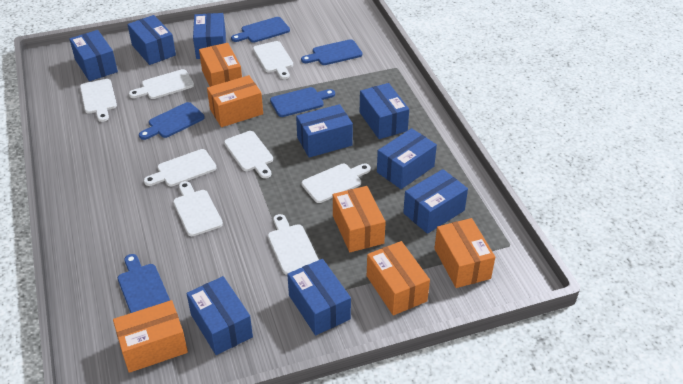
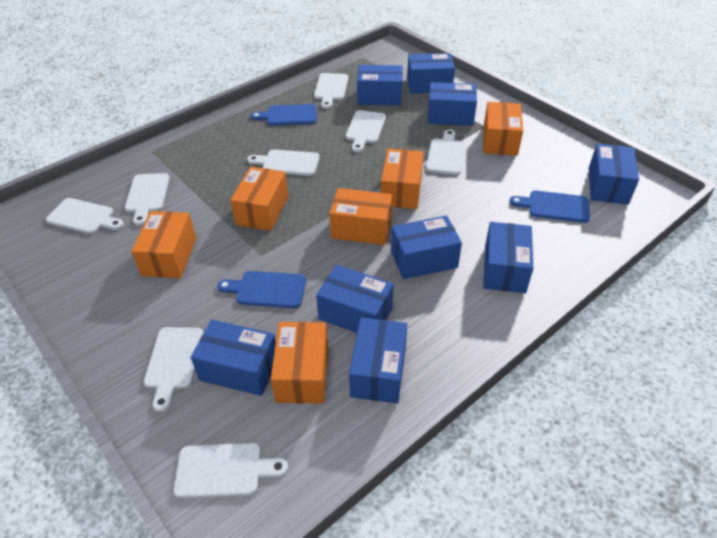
blue cutting board: [118,254,170,313] [139,102,205,140] [231,17,290,43] [270,87,335,117] [301,39,362,65] = 5 -> [217,271,306,308] [251,104,316,125] [509,191,590,223] = 3

